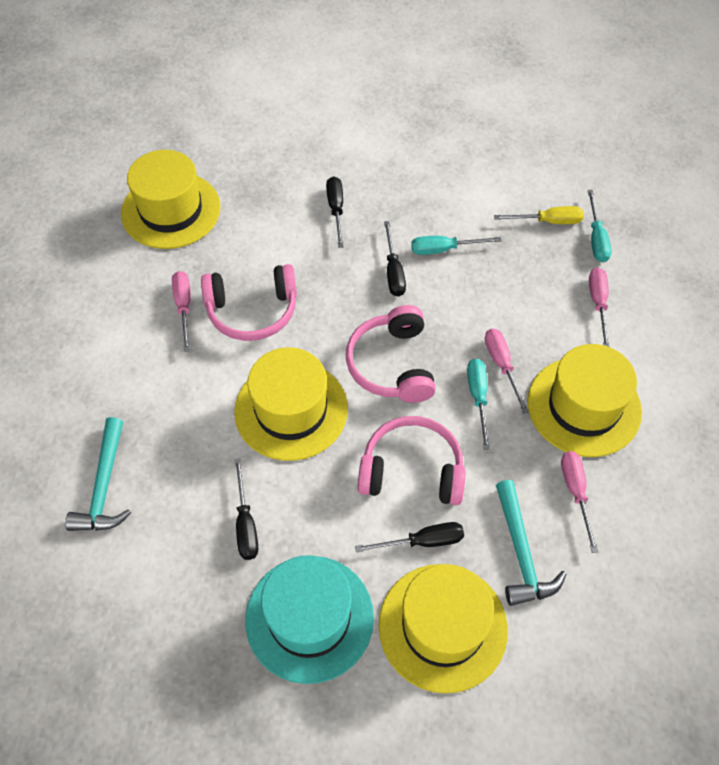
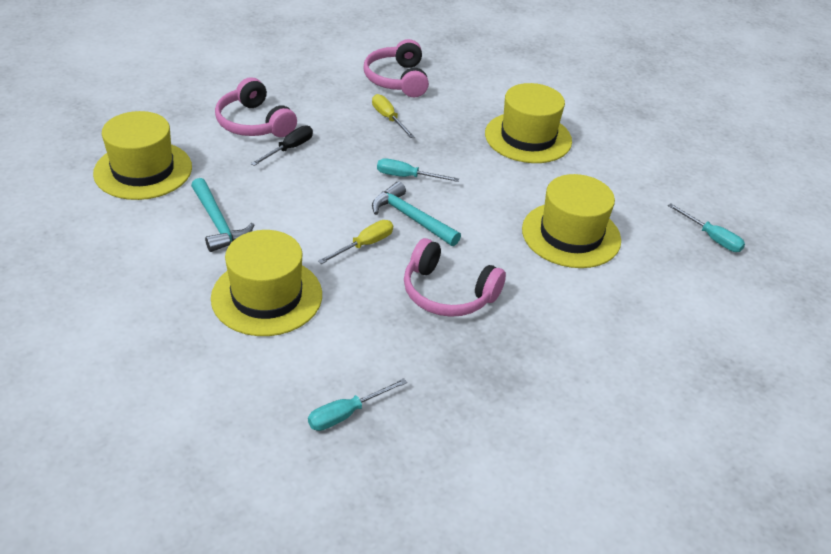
black screwdriver: [235,459,258,560] [326,176,344,248] [355,522,464,553] [384,221,406,297] = 4 -> [251,125,313,166] = 1
pink screwdriver: [172,271,191,352] [485,329,529,414] [561,451,598,553] [589,268,610,347] = 4 -> none = 0
turquoise hat: [245,555,374,684] = 1 -> none = 0
yellow screwdriver: [494,206,584,224] = 1 -> [318,220,393,264] [372,94,415,138] = 2

